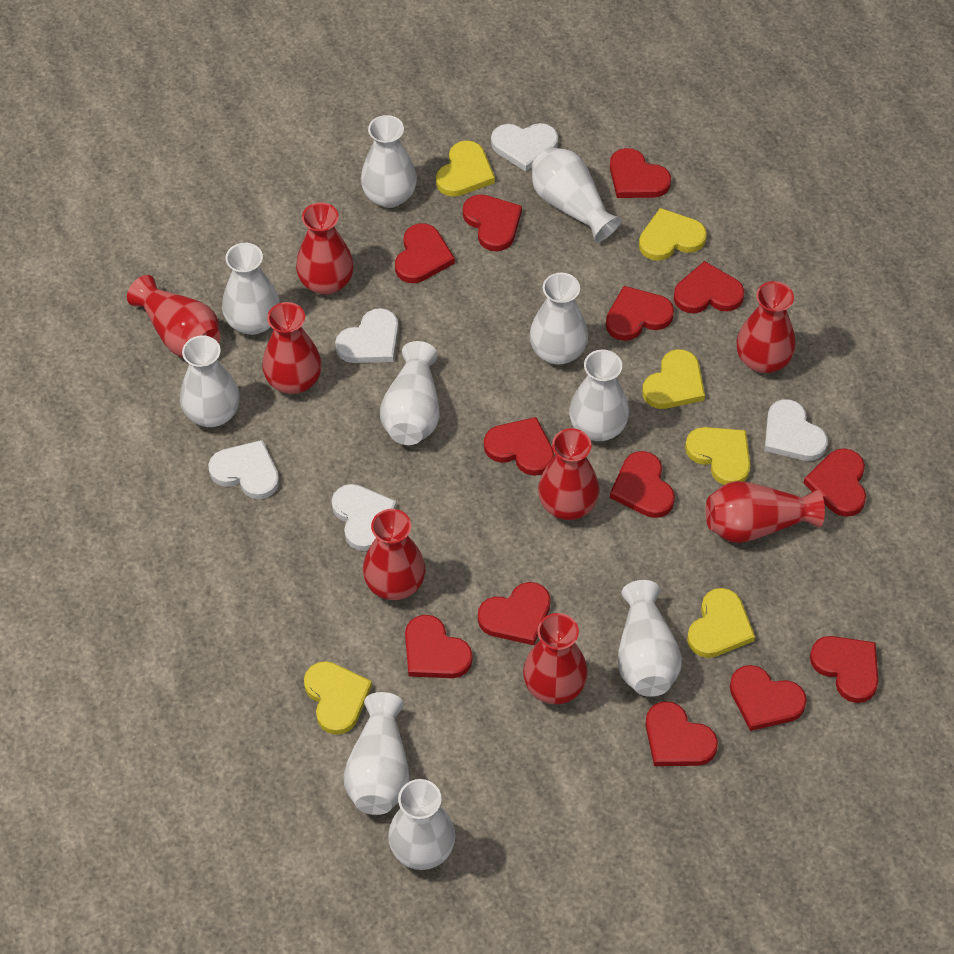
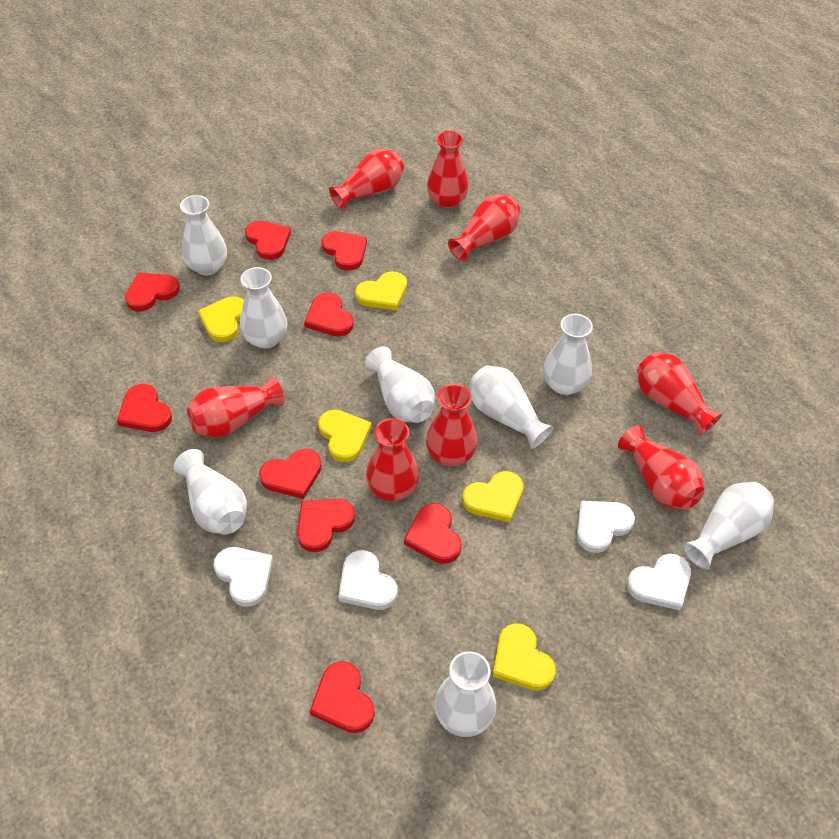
red heart: [395,223,455,283] [405,615,473,678] [463,194,522,251] [478,582,551,645] [484,417,554,476] [606,286,674,341] [610,148,671,198] [610,451,675,518] [646,701,718,766] [674,261,744,313] [730,665,807,731] [803,448,866,517] [810,636,879,703] = 13 -> [117,384,172,432] [125,273,180,311] [245,221,291,260] [259,449,322,499] [297,499,355,552] [304,292,354,337] [310,661,375,733] [321,231,367,270] [404,503,462,564] = 9
white heart: [208,440,279,499] [331,484,397,551] [335,308,398,363] [491,123,558,171] [764,399,828,461] = 5 -> [213,547,273,607] [338,550,397,610] [577,501,635,553] [627,554,691,610] = 4
white vase: [180,336,240,427] [222,243,280,335] [343,692,410,815] [361,115,417,208] [380,341,439,445] [388,779,456,870] [529,273,588,364] [531,147,621,243] [569,350,629,441] [618,580,682,697] = 10 -> [174,449,247,535] [180,195,227,275] [240,267,287,349] [365,346,435,423] [435,651,496,737] [469,365,554,449] [543,314,593,395] [683,482,774,570] = 8
yellow heart: [304,661,372,735] [436,140,495,197] [639,208,707,261] [642,349,705,409] [685,427,750,485] [687,588,755,658] = 6 -> [198,296,244,342] [318,410,372,462] [355,271,407,311] [462,471,523,522] [493,623,556,691] = 5

